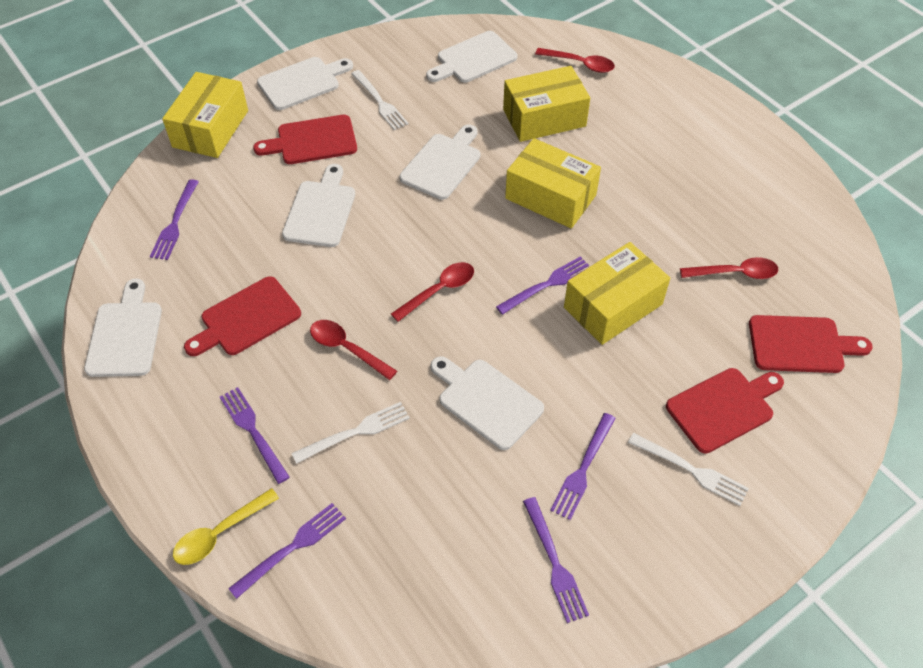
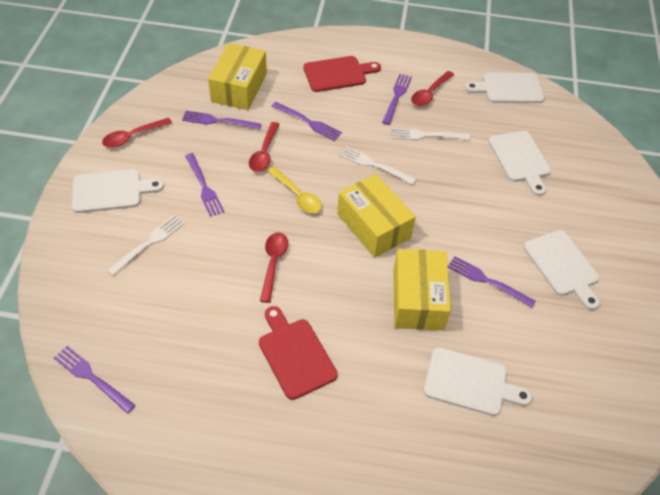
red cutting board: [184,276,301,356] [253,115,357,164] [666,368,784,454] [749,315,872,373] = 4 -> [259,306,338,400] [303,56,381,92] = 2
white cutting board: [84,278,162,377] [257,57,353,110] [282,164,355,247] [399,125,480,200] [426,31,517,83] [431,356,544,450] = 6 -> [72,169,164,213] [424,347,532,416] [465,73,544,103] [488,131,551,196] [523,230,600,310] = 5
yellow box: [162,72,248,158] [503,66,590,142] [505,138,601,228] [564,242,670,345] = 4 -> [208,43,267,110] [337,174,416,258] [393,249,451,331] = 3

